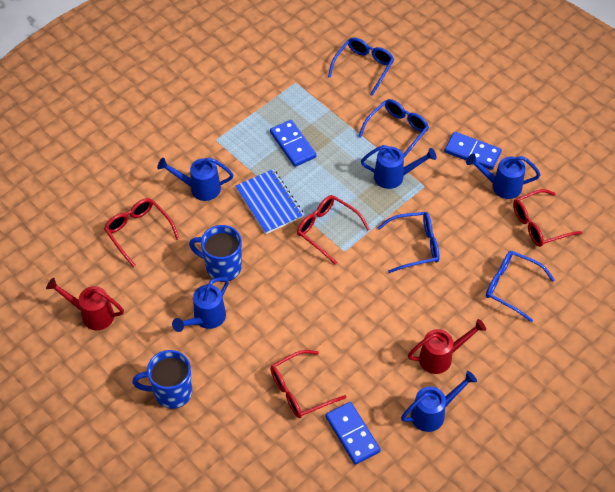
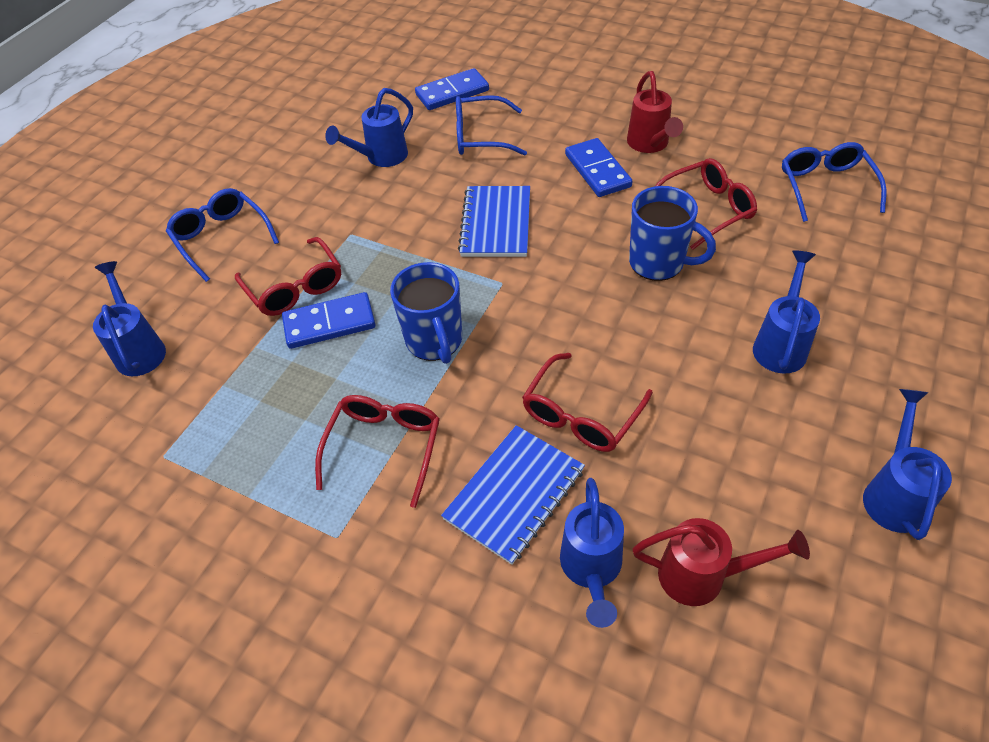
blue glasses: [328,38,394,96] [358,99,429,157] [377,212,440,273] [486,251,555,322] = 4 -> [166,188,279,282] [456,95,527,156] [782,142,887,222] = 3
blue notebook: [235,169,304,234] = 1 -> [441,425,585,565] [458,186,530,257] = 2

